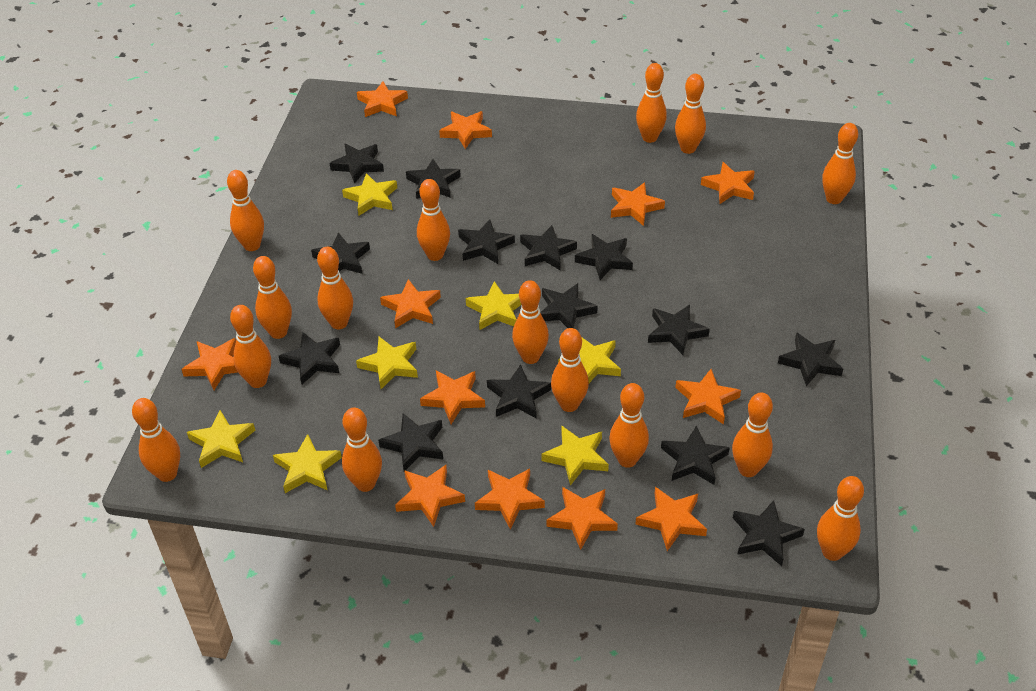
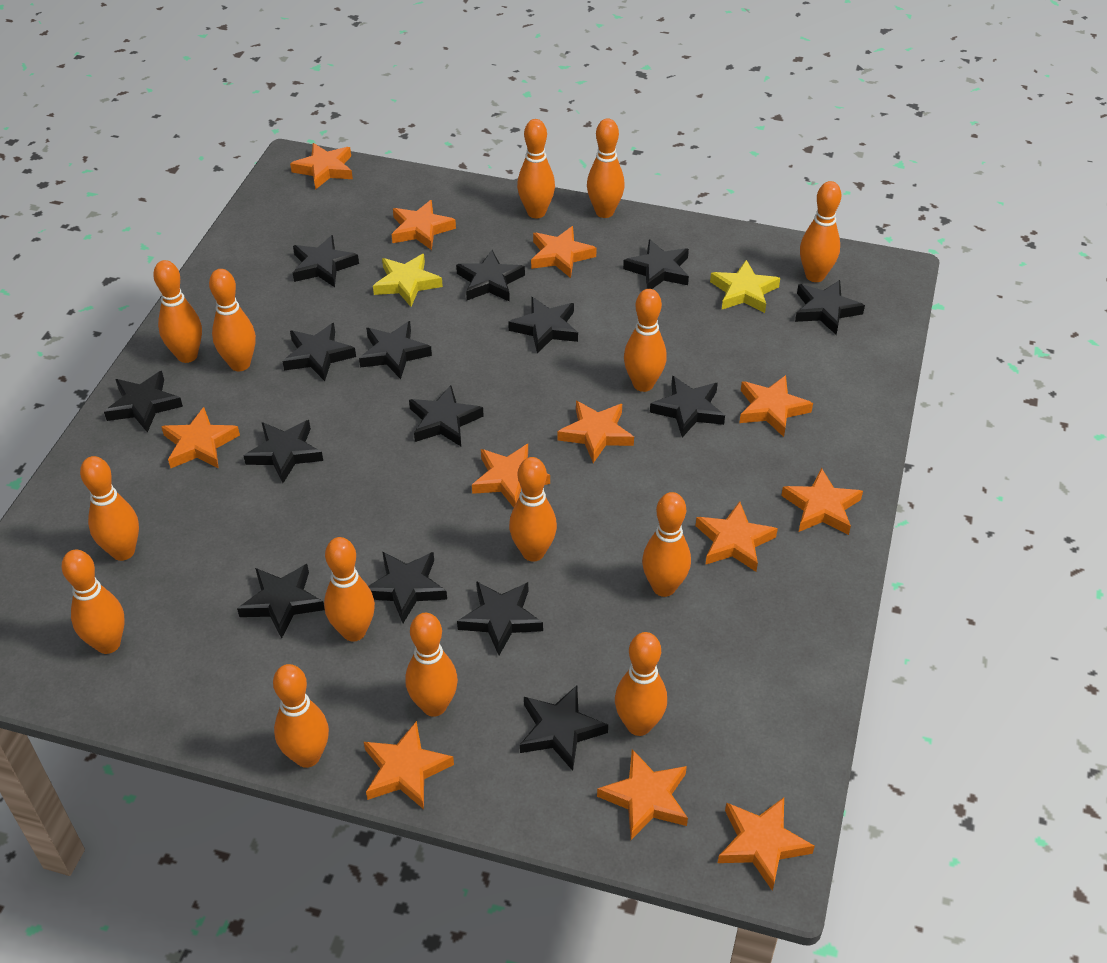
black star: [279,332,340,384] [311,232,370,274] [330,144,384,184] [379,413,443,470] [406,159,461,199] [458,219,515,264] [487,364,551,419] [520,225,577,270] [540,283,598,328] [575,234,633,280] [648,305,710,355] [661,425,730,485] [733,500,805,566] [778,332,843,386] = 14 -> [104,371,183,433] [237,564,325,639] [244,420,323,483] [283,323,356,381] [293,235,359,287] [359,321,432,379] [368,552,447,623] [409,385,484,446] [456,250,525,302] [457,581,543,655] [508,297,578,353] [520,685,608,771] [623,239,689,289] [650,376,725,438] [795,280,865,335] = 15
orange bowling pin: [132,398,180,482] [227,170,264,251] [230,305,271,388] [253,256,292,339] [317,247,353,329] [342,408,382,492] [417,179,450,261] [512,280,549,364] [551,328,589,412] [609,383,649,468] [636,63,667,143] [675,74,706,154] [732,393,773,477] [817,476,864,561] [822,123,858,204] = 15 -> [62,549,125,654] [80,456,139,561] [153,260,202,363] [209,269,256,371] [273,664,329,768] [324,537,375,642] [405,613,458,717] [509,457,557,561] [517,119,555,218] [587,118,625,218] [615,632,667,736] [624,289,667,392] [642,492,691,597] [800,181,841,282] = 14
yellow star: [187,410,255,468] [273,434,342,493] [342,173,397,216] [356,337,418,389] [466,281,522,330] [541,425,609,486] [558,338,621,383] = 7 -> [373,254,443,307] [710,260,780,313] = 2

